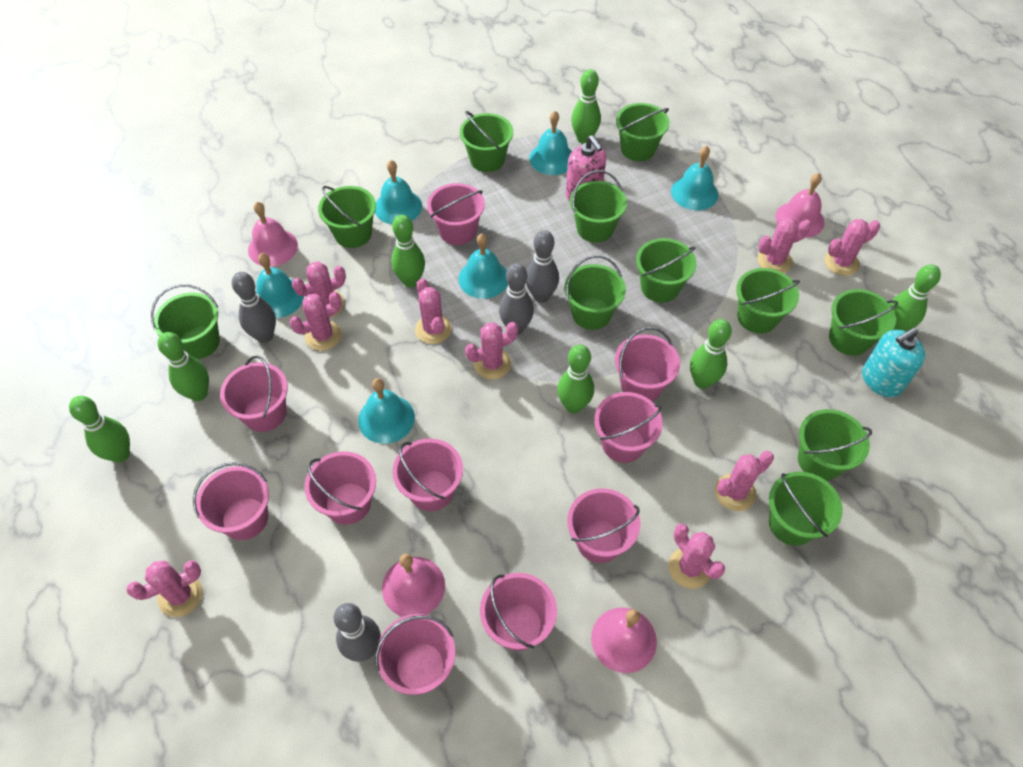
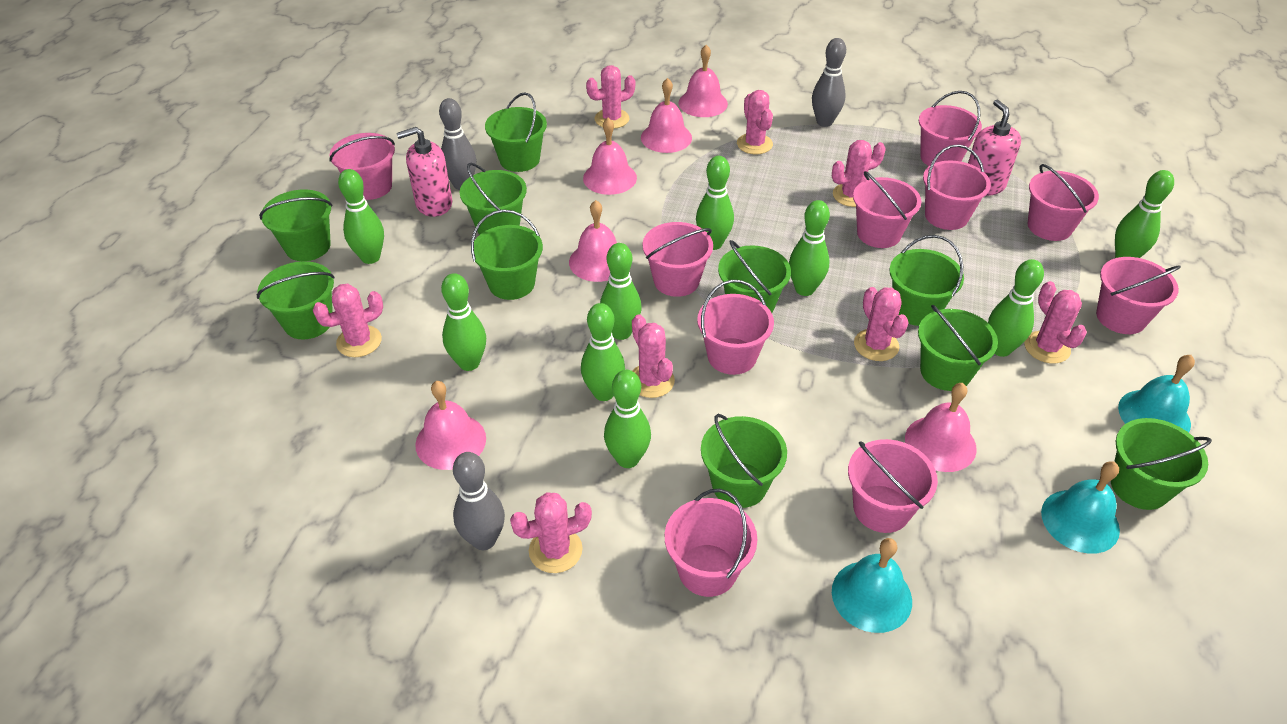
green bowling pin: [69,396,130,463] [158,332,209,401] [391,215,425,287] [557,344,594,413] [571,69,601,144] [690,319,732,389] [890,264,941,332] = 7 -> [338,169,384,264] [441,273,486,371] [581,303,625,401] [600,243,642,340] [604,370,651,468] [696,156,734,250] [789,200,830,296] [988,259,1044,357] [1115,170,1174,258] = 9
green bucket: [151,284,220,359] [318,186,376,248] [460,111,513,172] [564,255,626,330] [570,170,627,243] [616,103,669,161] [636,238,697,303] [736,268,800,334] [769,471,843,546] [798,409,872,481] [829,289,898,356] = 11 -> [257,261,335,340] [259,189,333,261] [459,163,527,234] [471,210,543,300] [485,92,547,172] [701,414,787,508] [718,240,791,313] [889,235,964,326] [918,305,998,391] [1111,418,1212,510] = 10
grey bowling pin: [232,272,276,343] [334,603,381,662] [499,263,534,335] [526,230,559,303] = 4 -> [439,98,476,190] [453,452,505,550] [812,38,846,127] = 3
pink bell: [248,202,298,267] [382,554,445,617] [591,608,657,673] [775,173,824,238] = 4 -> [415,381,486,470] [569,200,617,282] [583,118,637,195] [641,78,692,153] [679,45,728,117] [905,383,977,472] = 6
pink cactus: [126,560,203,617] [289,292,342,351] [292,261,346,318] [415,278,452,344] [465,322,518,380] [669,524,725,589] [715,451,774,511] [757,217,811,273] [824,219,880,276] = 9 -> [313,284,383,357] [510,492,592,573] [586,65,635,129] [632,314,675,398] [737,90,773,155] [832,140,886,207] [854,287,909,361] [1024,281,1087,364] = 8
pink soap dispenser: [566,135,606,201] = 1 -> [396,127,452,217] [968,100,1021,196] = 2
turquoise bell: [256,253,304,318] [358,378,415,444] [375,160,422,225] [458,234,508,299] [529,111,572,175] [671,146,718,210] = 6 -> [832,538,912,633] [1041,461,1120,554] [1118,355,1195,433] = 3
turquoise soap dispenser: [862,328,925,397] = 1 -> none = 0

